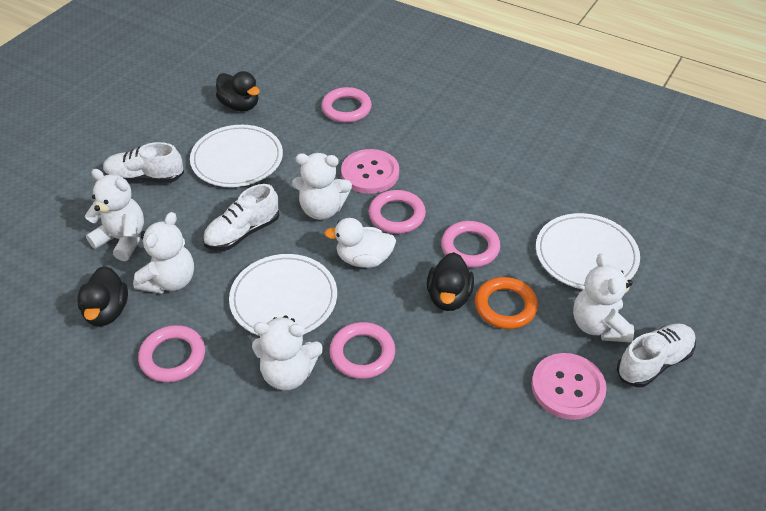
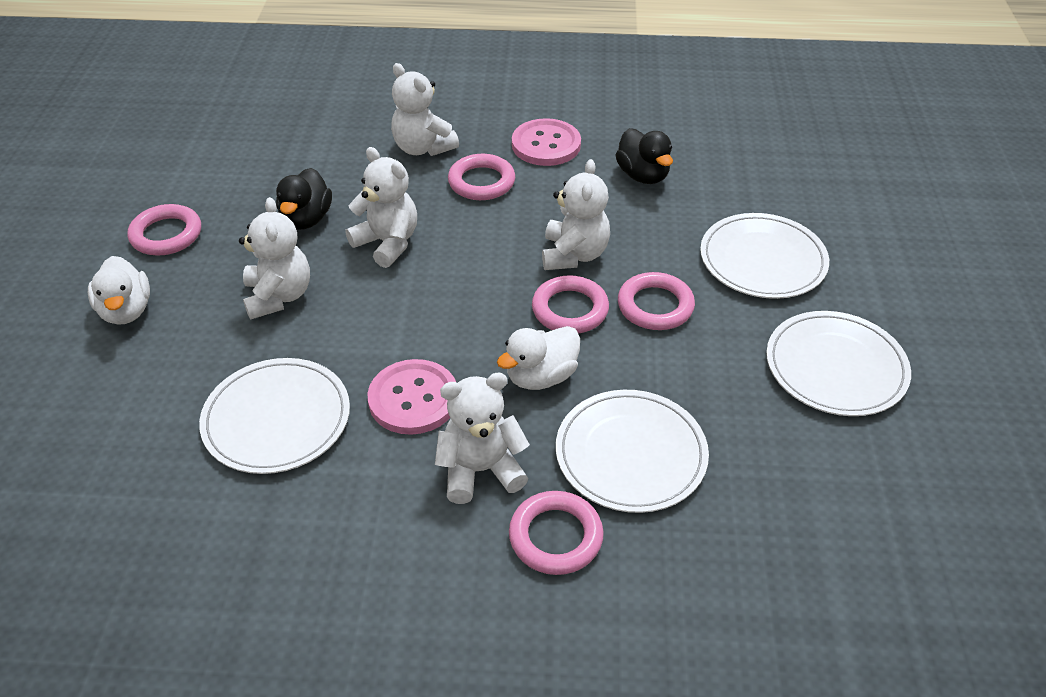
black duck: [77,266,128,327] [216,71,260,111] [427,252,474,311] = 3 -> [276,168,332,230] [615,128,673,184] = 2
orange ring: [475,277,538,329] = 1 -> none = 0
white duck: [324,218,396,268] = 1 -> [88,256,150,325] [497,326,580,390] = 2
white plate: [190,125,283,187] [229,254,337,336] [536,213,640,290] = 3 -> [199,358,350,474] [556,390,709,513] [700,213,829,299] [766,311,911,416] = 4
white shoe: [103,142,184,183] [203,184,279,251] [617,324,696,387] = 3 -> none = 0

